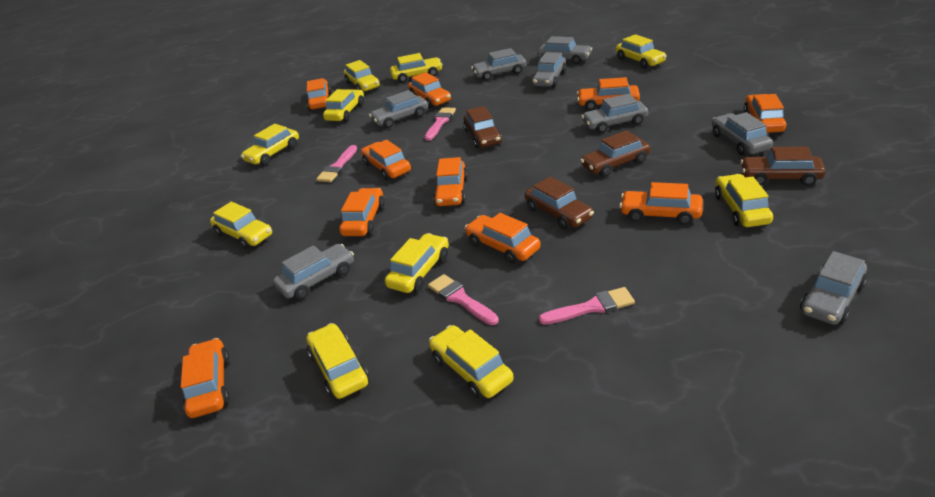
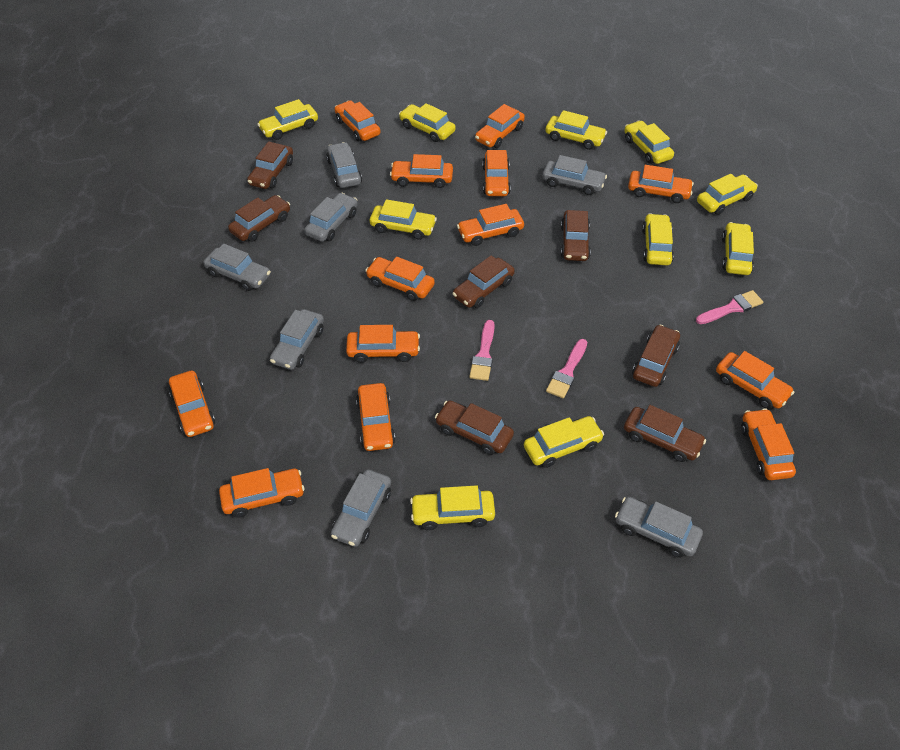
brown car: [463,106,502,149] [525,176,594,229] [580,130,650,177] [740,146,826,186] = 4 -> [228,195,290,242] [247,141,293,189] [435,400,514,455] [452,255,515,308] [561,210,591,261] [624,405,706,462] [632,325,680,387] = 7
grey car: [273,244,354,299] [369,90,428,128] [471,48,526,81] [532,52,567,87] [537,36,592,64] [581,94,648,133] [712,112,773,155] [800,251,867,325] = 8 -> [204,244,271,291] [270,309,324,370] [304,193,358,242] [326,142,362,188] [331,469,391,547] [542,155,607,195] [615,497,703,558] = 7
orange car: [181,338,230,418] [306,78,331,111] [339,188,385,236] [361,140,411,180] [408,72,451,108] [433,157,468,206] [465,213,541,264] [577,77,640,110] [619,182,703,225] [744,94,787,133] = 10 -> [169,371,215,437] [219,468,304,518] [334,100,380,141] [346,325,420,363] [356,383,395,451] [365,257,435,301] [390,154,453,188] [457,204,524,246] [475,104,525,148] [482,150,511,196] [628,165,694,203] [716,351,794,409] [741,408,796,480] = 13
pink brush: [316,145,357,182] [424,107,456,141] [428,274,499,325] [539,287,635,325] = 4 -> [469,320,495,381] [546,339,587,398] [696,290,763,324] = 3

